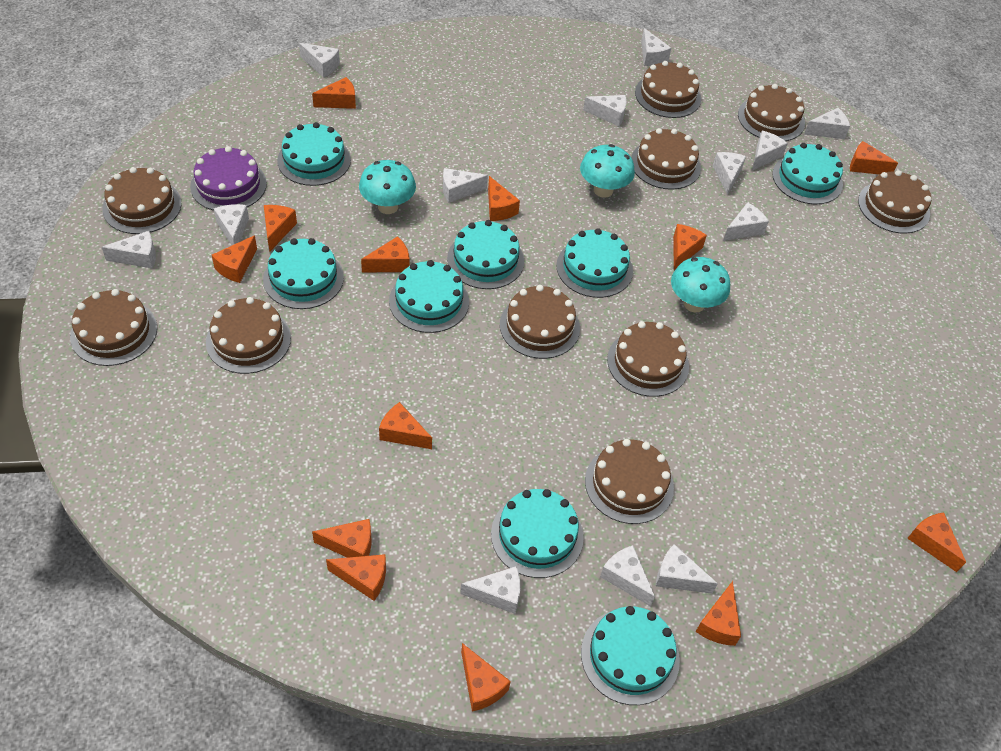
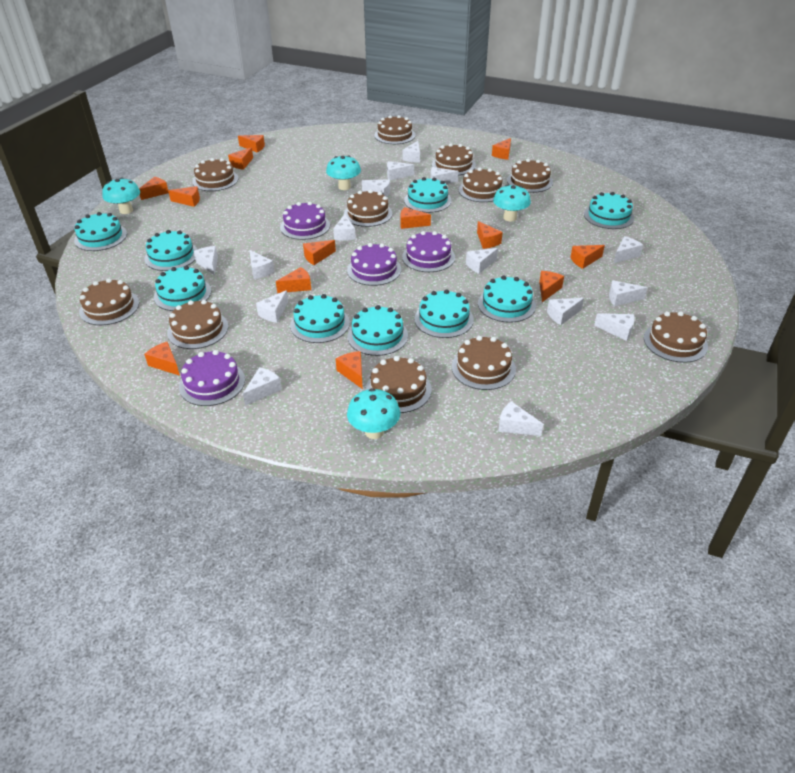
brown cake: [70,289,157,366] [102,167,181,234] [206,297,291,374] [500,285,580,359] [585,439,674,524] [607,321,689,397] [631,128,701,190] [635,61,701,118] [738,84,805,141] [858,170,931,234] = 10 -> [79,278,139,325] [167,300,228,349] [192,158,238,191] [344,190,392,227] [366,356,432,413] [374,115,415,144] [432,143,476,175] [452,336,516,390] [459,168,503,202] [507,159,553,193] [644,311,708,363] = 11
purple cake: [190,146,267,211] = 1 -> [179,350,245,406] [280,202,330,240] [347,243,401,286] [402,231,455,272] = 4
turquoise cake: [263,238,344,309] [277,122,351,186] [389,260,469,333] [447,220,524,289] [491,489,584,578] [556,228,633,298] [581,606,680,705] [772,143,843,205] = 8 -> [74,212,127,251] [144,230,198,271] [154,266,211,311] [290,294,350,343] [347,305,408,356] [404,177,452,213] [414,289,474,338] [478,276,536,323] [584,192,634,229] = 9
turquoise mushroom: [359,160,416,214] [580,144,635,198] [671,257,730,312] = 3 -> [102,178,140,214] [326,156,361,190] [347,388,400,439] [493,185,531,222] = 4
white cheese: [102,231,156,269] [213,204,249,245] [299,43,340,78] [443,168,488,203] [460,566,520,614] [583,95,627,126] [600,545,655,607] [641,28,671,66] [656,544,718,594] [713,152,746,195] [723,202,769,241] [752,131,788,171] [804,108,850,139] = 13 -> [193,246,218,275] [243,367,282,406] [249,250,274,279] [256,290,288,323] [333,214,356,241] [362,179,390,197] [387,161,414,180] [402,141,420,163] [430,167,458,184] [466,248,498,274] [498,401,543,436] [547,298,584,325] [594,313,635,341] [609,280,648,306] [614,236,643,263] = 15

